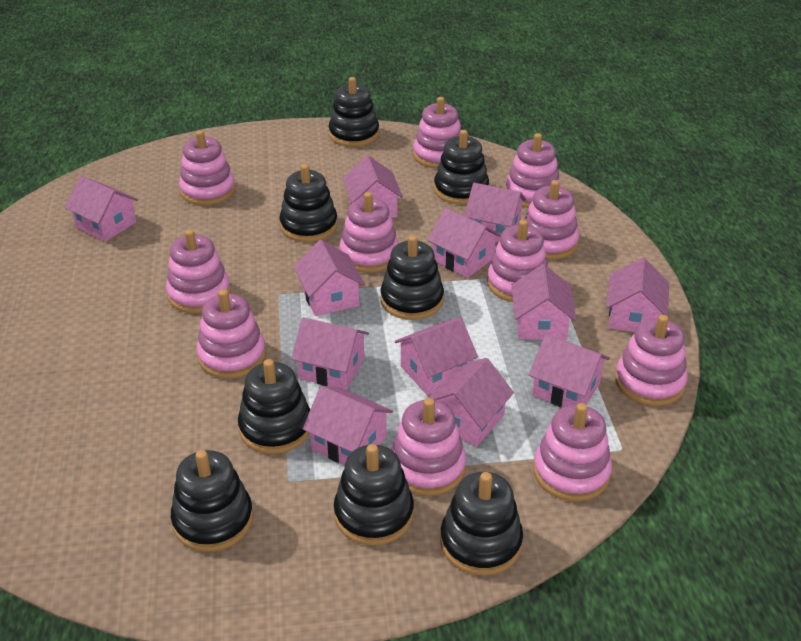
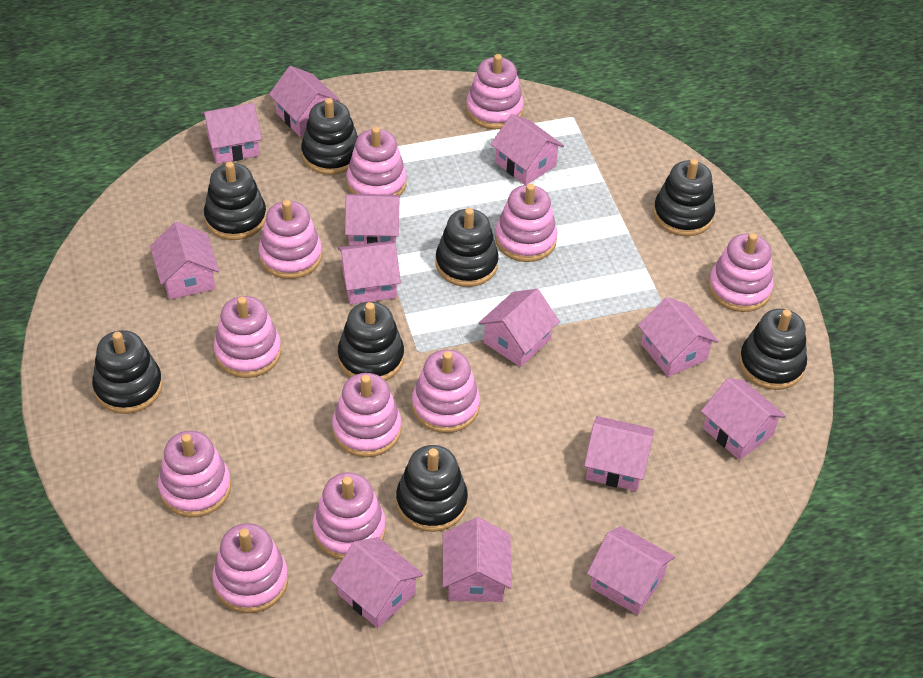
pink house: [65,176,138,242] [291,317,369,390] [294,240,365,316] [302,386,393,465] [343,155,403,218] [395,317,478,395] [427,208,501,278] [428,358,514,447] [464,183,526,243] [512,264,576,340] [529,334,610,407] [606,258,669,332] = 12 -> [150,222,219,299] [201,103,262,164] [269,66,340,137] [330,537,423,628] [338,241,401,304] [345,194,400,246] [443,517,512,602] [478,289,560,367] [491,114,564,185] [584,416,655,491] [587,526,675,615] [638,297,719,377] [701,378,786,460] = 13

